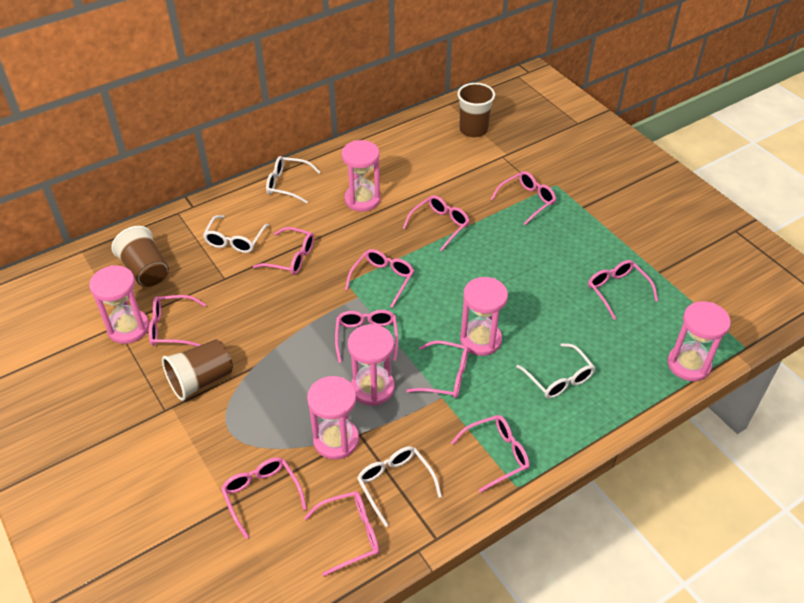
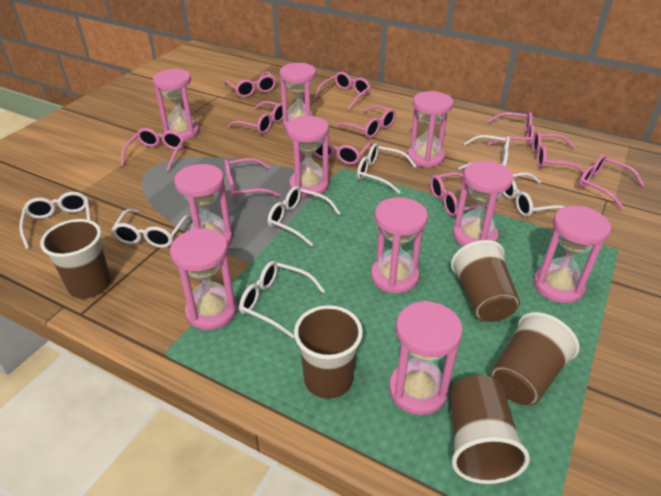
brown cup: [111,226,169,287] [162,339,233,401] [457,83,495,137] = 3 -> [40,219,111,298] [294,305,363,399] [450,375,530,484] [451,240,520,322] [490,312,580,406] = 5
pink hourglass: [89,265,149,344] [307,376,359,460] [342,140,381,212] [348,324,394,406] [460,277,508,356] [668,301,731,381] = 6 -> [153,69,200,140] [170,229,238,330] [174,164,233,246] [280,63,316,129] [286,116,329,197] [371,197,428,294] [389,301,463,415] [407,91,453,168] [453,161,513,246] [534,206,611,303] = 10
white glasses: [203,215,269,253] [266,156,321,204] [357,446,442,527] [516,343,595,399] = 4 -> [19,192,90,249] [111,209,191,248] [239,261,325,338] [268,186,341,247] [357,143,416,194] [458,135,510,170] [503,173,565,217] = 7

